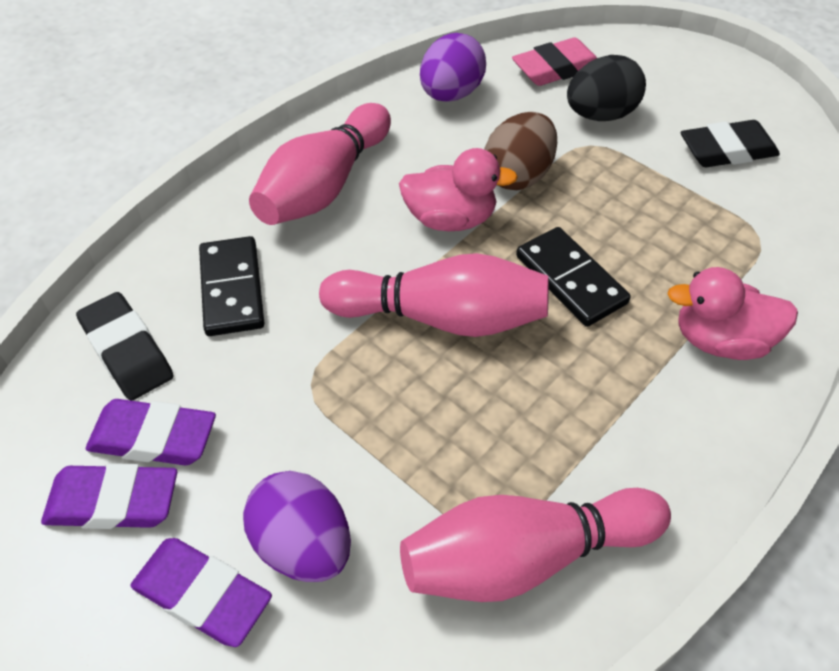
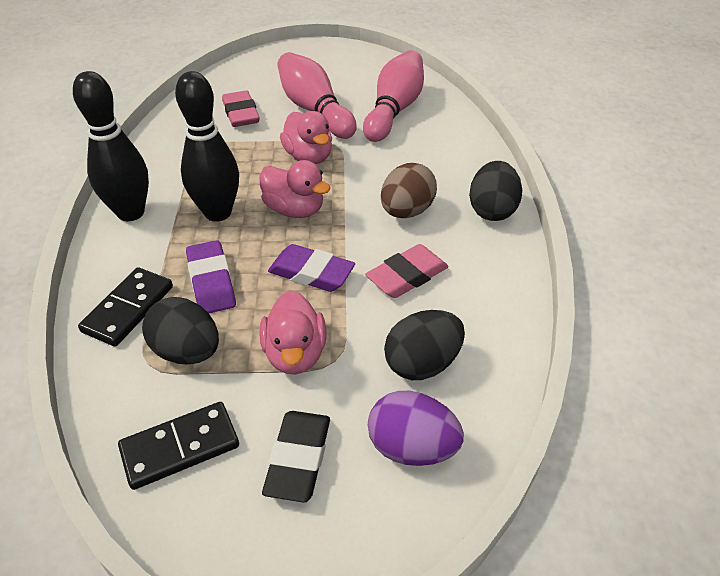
black bowling pin: none = 0 -> [73,71,149,221] [175,71,239,222] = 2
black egg: [567,55,646,121] = 1 -> [142,297,219,364] [384,310,465,380] [469,161,522,221] = 3
black eraser: [76,292,174,401] [681,120,780,167] = 2 -> [262,411,330,502] = 1
pink bowling pin: [249,103,391,225] [319,253,549,337] [400,488,671,602] = 3 -> [277,52,357,139] [363,50,424,142] = 2
pink duck: [399,148,518,231] [667,267,798,360] = 2 -> [259,160,331,218] [260,290,326,375] [280,111,332,164] = 3
pink eraser: [512,37,597,86] = 1 -> [222,90,260,127] [365,244,448,298] = 2
purple egg: [243,471,351,582] [420,33,486,102] = 2 -> [368,391,464,466] = 1
purple eraser: [41,463,177,529] [86,399,216,465] [131,538,272,647] = 3 -> [186,240,236,313] [268,244,355,292] = 2

